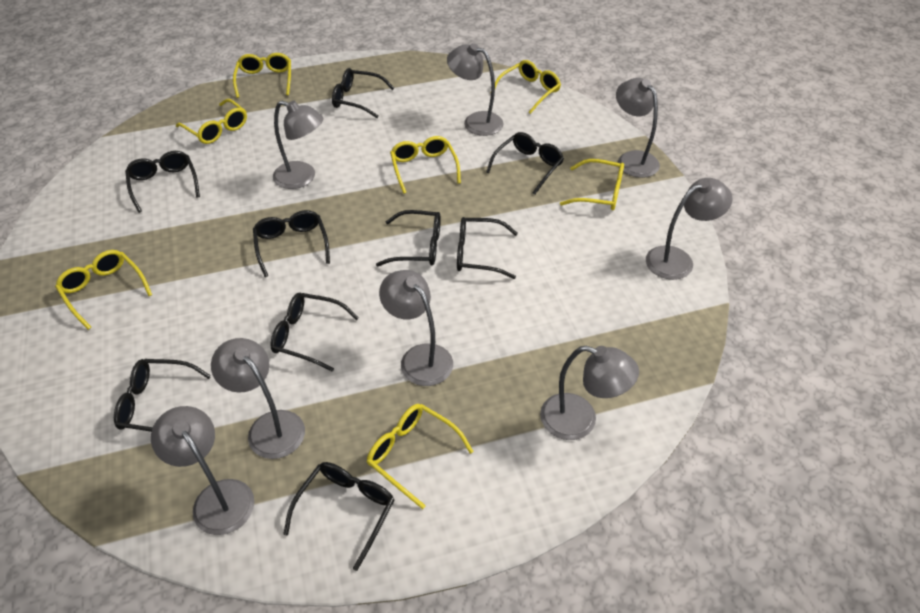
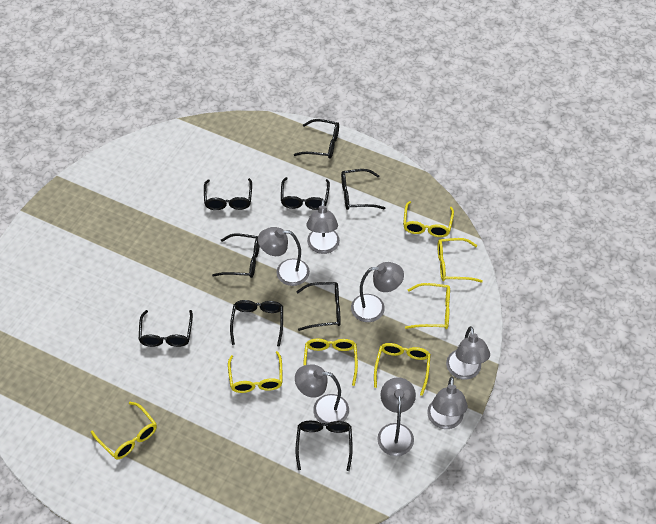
grey lamp: [151,406,254,535] [211,338,305,459] [273,100,324,189] [379,270,453,386] [447,43,503,136] [540,346,639,440] [616,78,660,178] [646,178,733,280] = 8 -> [258,227,310,286] [295,365,349,424] [306,199,340,254] [351,262,404,322] [377,377,416,456] [427,377,468,429] [446,326,490,380] = 7

